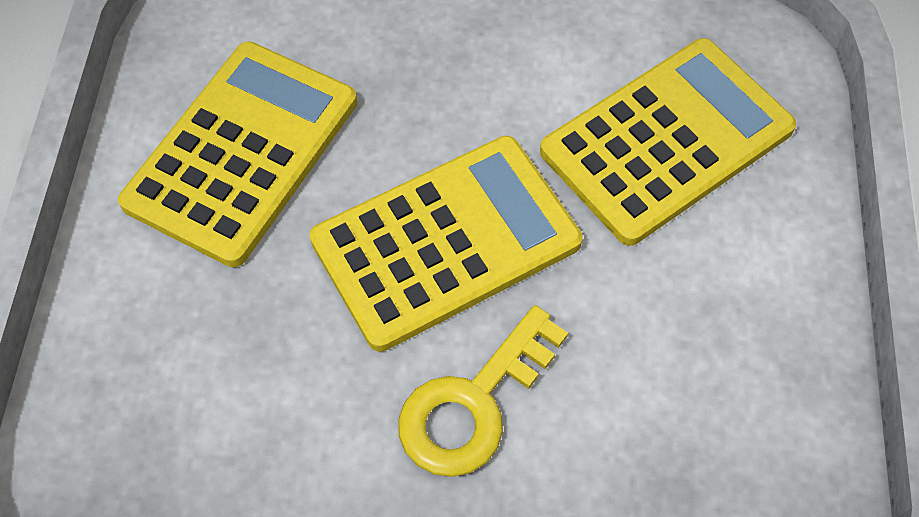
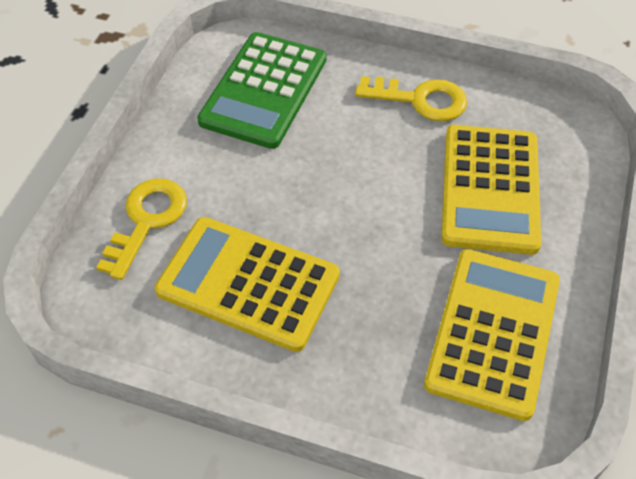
green calculator: none = 0 -> [197,32,326,149] = 1
yellow key: [398,305,568,477] = 1 -> [96,178,187,280] [355,76,467,121] = 2

